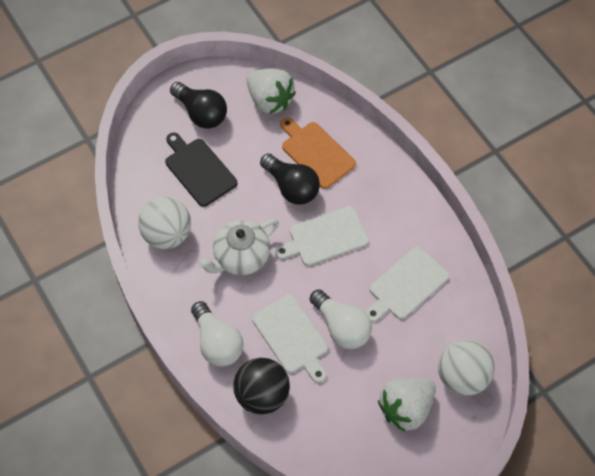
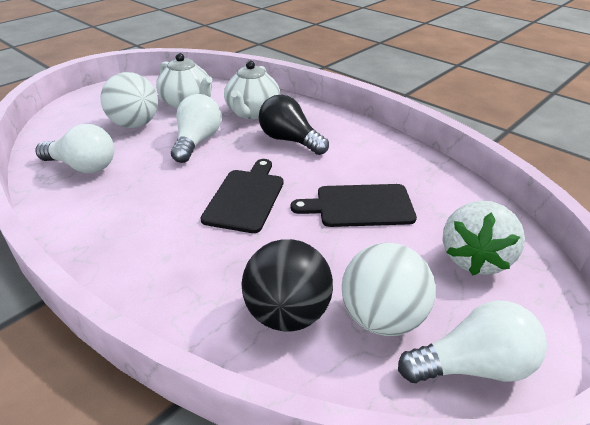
black cutting board: [165,133,237,207] = 1 -> [201,159,284,233] [291,184,417,227] = 2
black light bulb: [170,82,227,129] [260,153,320,205] = 2 -> [259,95,329,155] = 1
orange cutting board: [280,117,356,189] = 1 -> none = 0
white cutting board: [252,295,328,383] [275,206,369,266] [366,247,449,322] = 3 -> none = 0
white light bulb: [191,301,244,367] [310,289,372,349] = 2 -> [36,124,114,173] [171,94,221,163] [398,300,547,383] = 3
white strawberry: [247,68,296,114] [378,378,436,432] = 2 -> [442,201,525,275] = 1
white teapot: [198,219,279,275] = 1 -> [156,53,212,109] [224,60,280,119] = 2

